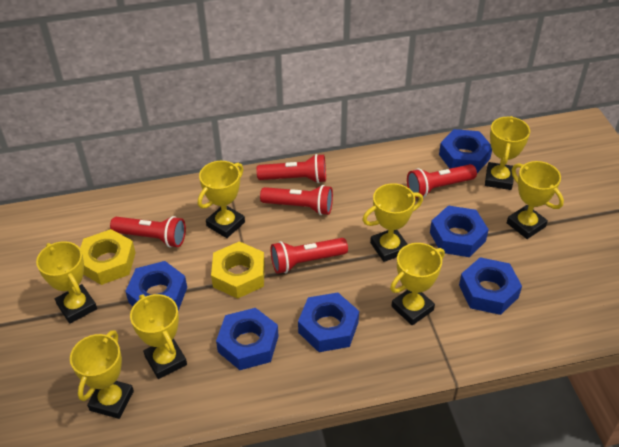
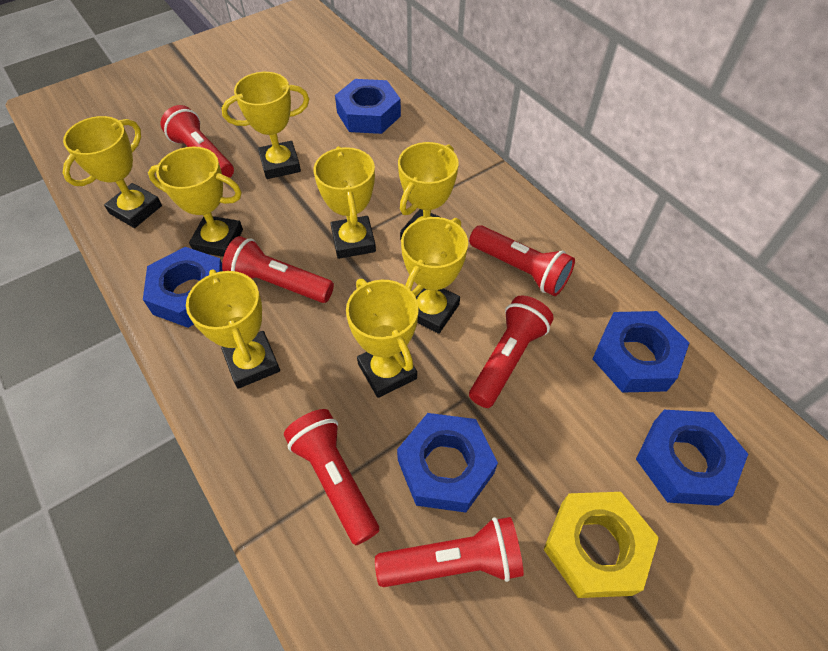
blue nut: [125,261,187,311] [216,308,279,370] [298,293,359,352] [430,206,489,257] [439,129,492,173] [459,257,522,315] = 6 -> [143,247,223,328] [335,79,401,134] [397,413,498,513] [593,311,689,393] [636,410,748,506] = 5
red flashlight: [110,216,186,247] [256,154,326,183] [260,185,333,215] [271,238,348,274] [407,164,477,198] = 5 -> [161,105,234,178] [222,236,334,303] [284,409,379,545] [375,517,524,587] [469,225,575,296] [469,295,554,408] = 6
yellow nut: [80,229,136,285] [211,241,265,299] = 2 -> [543,492,659,598] = 1

